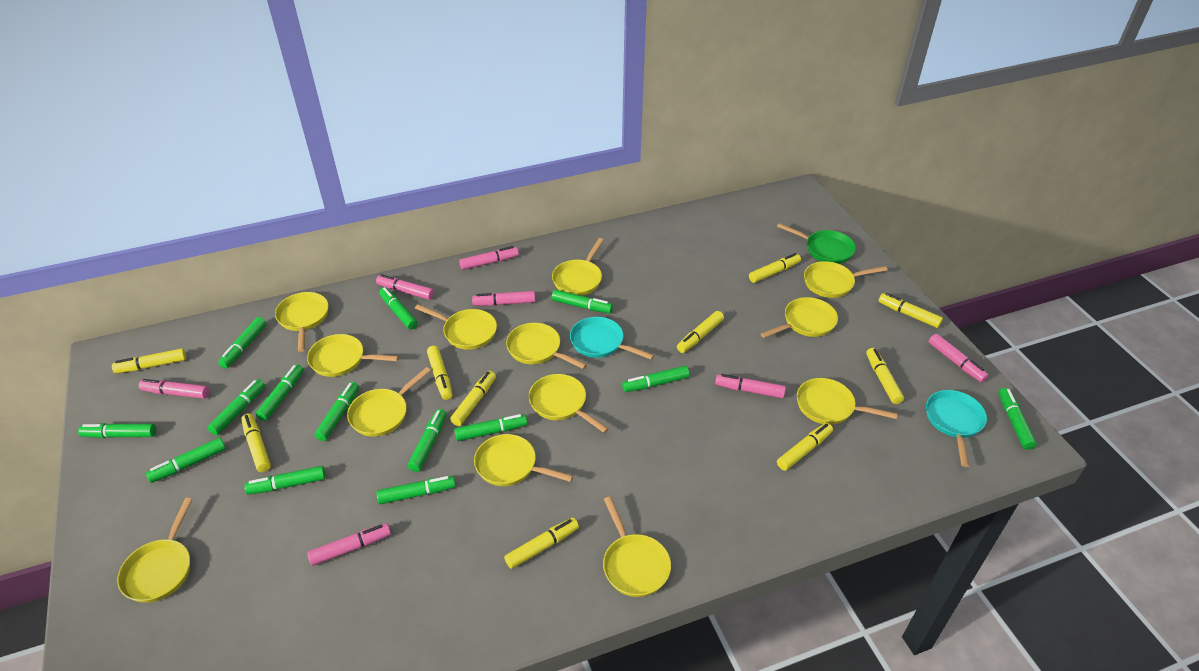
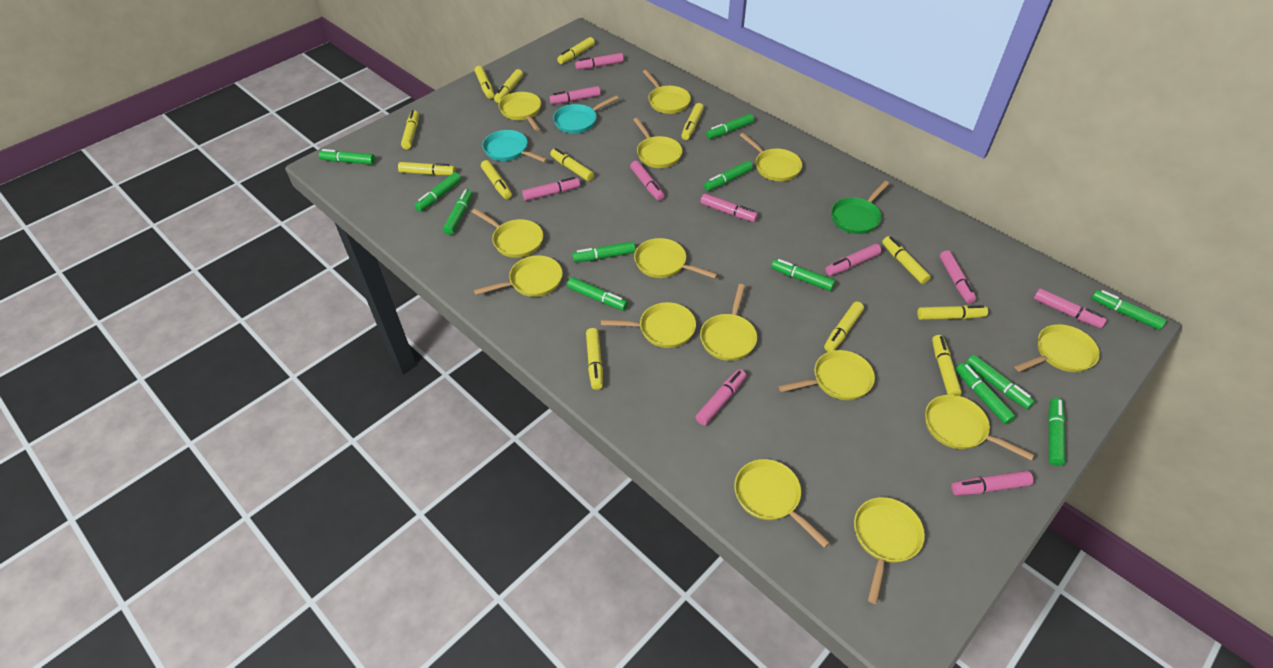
green marker: [78,423,156,438] [146,438,226,483] [207,379,265,436] [218,317,267,368] [244,466,326,495] [255,364,304,421] [314,382,359,441] [376,476,456,504] [379,287,418,330] [408,409,447,472] [454,414,527,441] [551,289,613,314] [622,366,689,392] [999,388,1037,450] = 14 -> [319,149,375,165] [414,172,461,212] [443,189,473,235] [567,277,628,311] [572,241,636,262] [704,161,753,191] [706,114,754,139] [771,259,835,291] [956,363,1016,424] [966,354,1035,409] [1048,398,1066,466] [1091,290,1167,330] = 12
pink marker: [139,379,209,399] [307,523,391,566] [376,274,434,300] [459,246,519,270] [472,291,535,306] [715,374,786,398] [929,334,989,382] = 7 -> [522,177,580,201] [549,86,601,104] [575,53,624,70] [630,161,665,201] [696,369,746,425] [701,194,758,222] [826,244,881,276] [940,250,976,303] [951,471,1034,495] [1034,288,1107,328] = 10
yellow marker: [112,348,186,373] [241,413,271,472] [427,346,453,400] [450,371,496,426] [504,518,579,569] [677,311,724,353] [749,253,801,283] [777,423,833,471] [866,348,904,404] [879,293,943,328] = 10 -> [398,162,455,175] [401,110,419,149] [475,66,494,99] [481,160,512,199] [494,69,523,103] [550,148,594,181] [557,37,595,64] [586,328,603,390] [681,103,704,140] [824,302,864,352] [882,236,931,284] [917,305,988,320] [932,335,962,396] = 13
yellow pan: [117,498,193,603] [275,292,329,352] [307,334,399,377] [347,367,431,437] [415,304,497,350] [474,434,573,486] [506,323,587,369] [529,374,609,433] [552,238,604,296] [603,496,671,597] [761,297,838,338] [797,378,898,425] [804,261,888,298] = 13 -> [472,208,543,258] [474,255,563,297] [498,92,541,131] [601,302,696,348] [634,118,682,168] [634,238,718,279] [643,70,691,114] [700,284,757,361] [734,459,830,548] [740,133,802,181] [779,350,875,400] [854,497,925,604] [925,395,1034,460] [1015,324,1100,372] = 14

